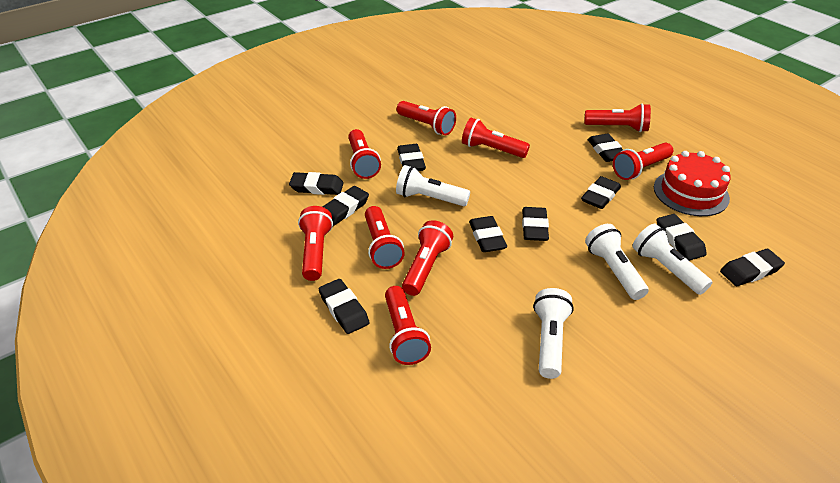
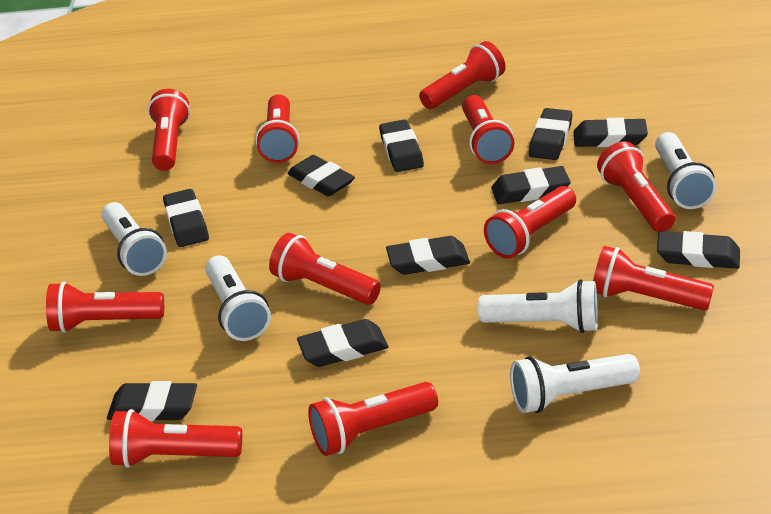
red cake: [654,151,731,216] = 1 -> none = 0
red flashlight: [298,206,333,281] [348,129,381,179] [365,206,405,269] [385,286,431,365] [397,101,456,135] [402,220,453,296] [462,118,530,158] [584,103,651,132] [613,143,673,180] = 9 -> [46,282,164,333] [109,409,242,468] [148,89,190,171] [255,94,299,163] [269,233,381,305] [308,382,438,456] [419,41,505,109] [462,95,514,164] [484,186,576,258] [593,246,714,310] [597,141,675,232] = 11
white flashlight: [396,165,470,206] [533,288,574,379] [585,224,649,300] [632,224,712,295] = 4 -> [101,202,167,276] [205,255,271,341] [478,279,598,333] [510,354,640,413] [655,132,717,209] = 5

